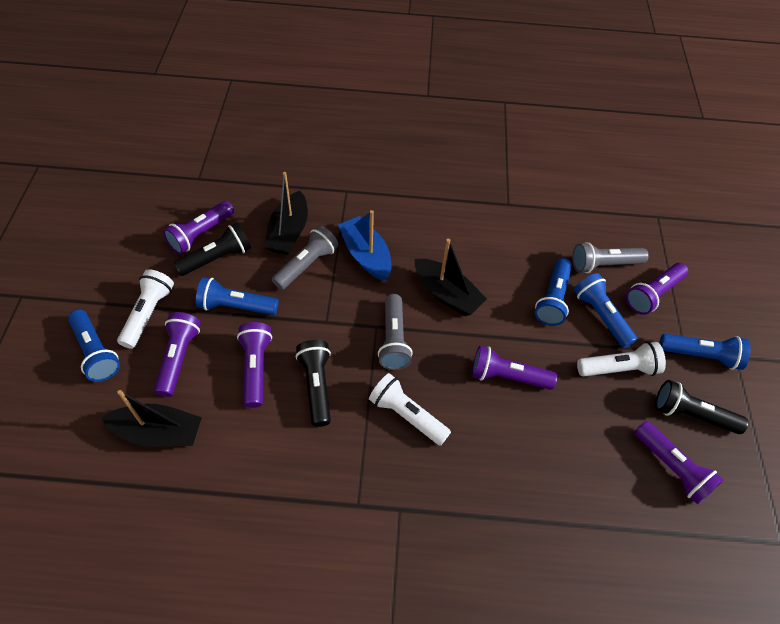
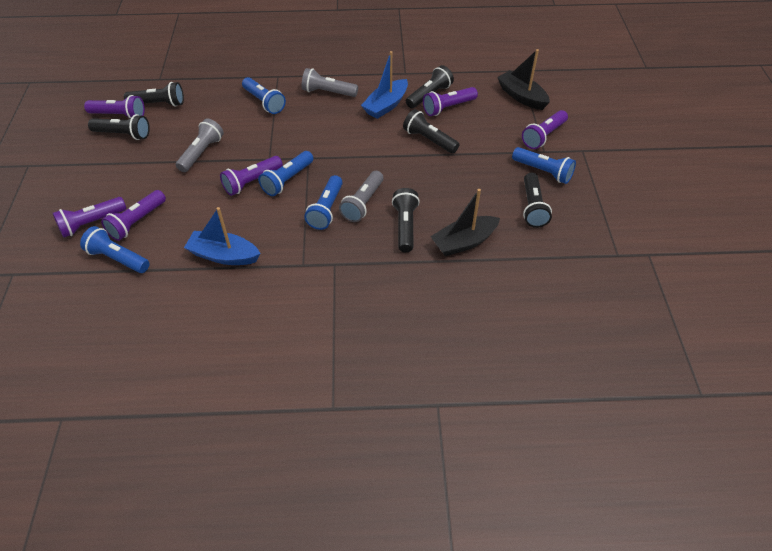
black boat: [101,390,202,447] [264,172,308,255] [414,239,487,316] = 3 -> [430,189,500,256] [497,49,550,110] = 2
black flashlight: [174,223,251,276] [296,340,331,427] [655,380,748,434] = 3 -> [88,114,150,140] [124,82,184,107] [392,188,420,252] [403,109,459,154] [406,65,454,108] [523,173,552,228] = 6
blue boat: [338,210,392,281] = 1 -> [184,207,261,265] [361,51,408,119] = 2
white flashlight: [117,269,174,349] [369,373,451,446] [577,342,666,377] = 3 -> none = 0

